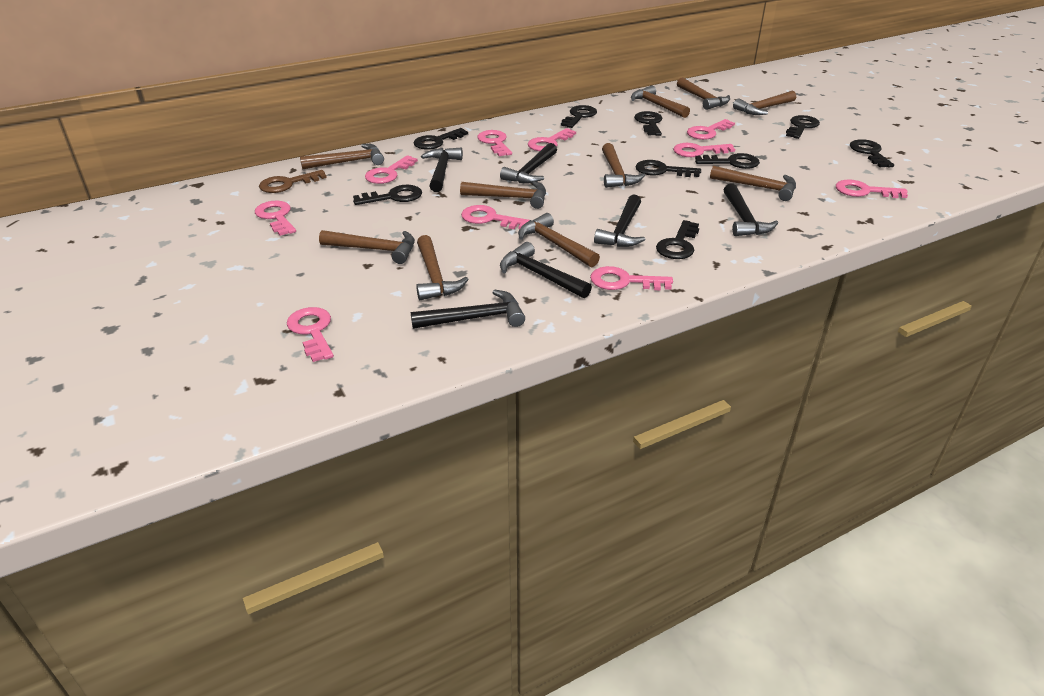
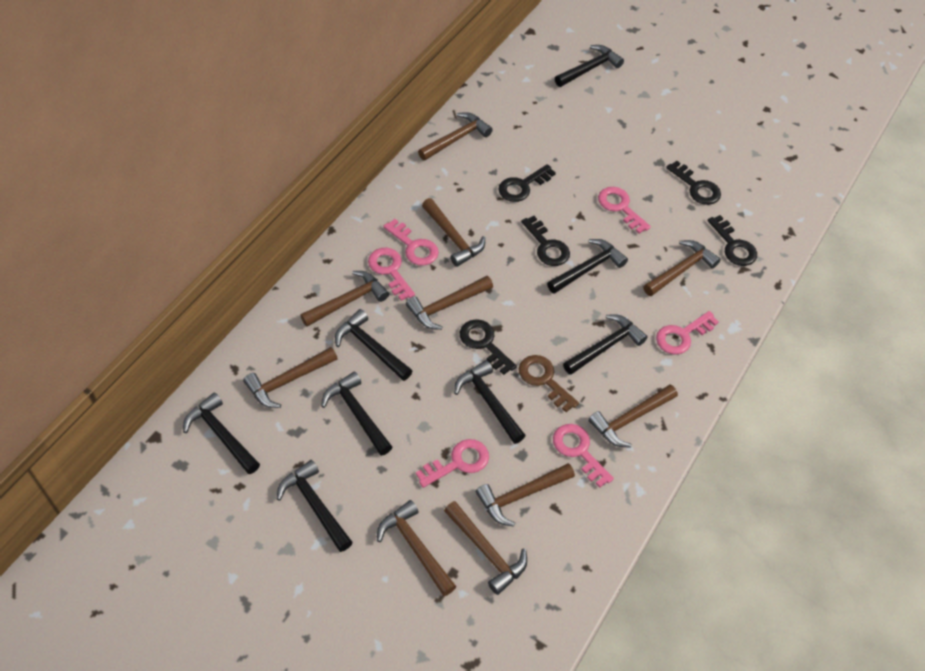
black hammer: [411,290,525,329] [421,148,463,192] [500,143,557,183] [500,242,592,298] [594,195,645,247] [724,183,778,236] = 6 -> [183,392,260,474] [277,460,353,552] [321,372,392,456] [335,309,412,381] [454,360,526,444] [547,239,628,294] [555,45,624,87] [563,315,648,375] = 8
black key: [353,185,422,205] [414,128,468,150] [561,105,597,128] [634,111,662,136] [635,160,701,177] [656,220,699,259] [695,153,760,169] [786,115,820,139] [850,139,894,167] = 9 -> [460,319,517,375] [498,164,556,202] [521,216,570,266] [666,161,721,205] [708,215,757,266] = 5
pink key: [255,201,296,236] [287,307,334,362] [365,155,418,184] [461,205,530,229] [477,130,512,156] [528,128,576,151] [590,266,673,290] [673,143,735,157] [687,119,735,140] [836,179,908,198] = 10 -> [368,248,415,301] [383,219,439,266] [416,439,489,488] [553,424,614,487] [598,187,651,234] [656,311,719,355] = 6

